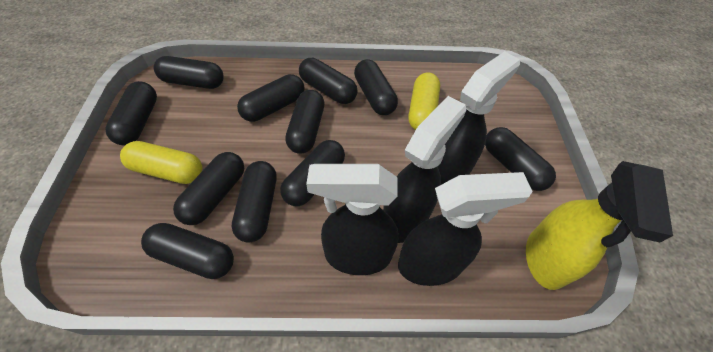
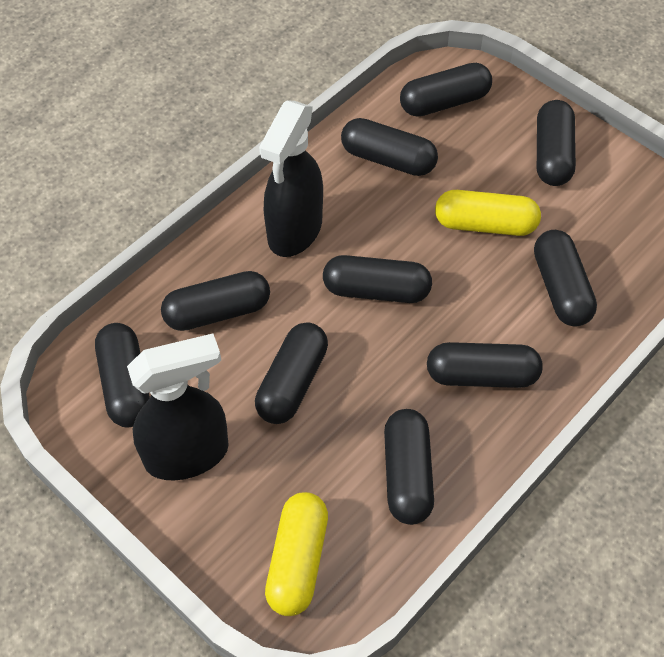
black capsule: [105,81,157,145] [141,223,234,279] [154,56,224,89] [173,152,244,225] [232,161,276,243] [237,74,305,122] [280,140,345,206] [285,90,324,154] [299,58,358,104] [354,59,398,115] [485,127,556,191] = 11 -> [95,323,150,427] [161,271,270,331] [255,322,328,424] [323,255,432,303] [341,118,438,176] [384,409,434,525] [400,63,492,116] [427,342,543,388] [534,230,597,327] [537,100,576,186] = 10
black spray bottle: [306,164,399,275] [383,96,466,243] [398,172,533,286] [437,51,520,185] = 4 -> [127,333,229,480] [259,100,323,257] = 2
yellow spray bottle: [526,161,673,290] = 1 -> none = 0

